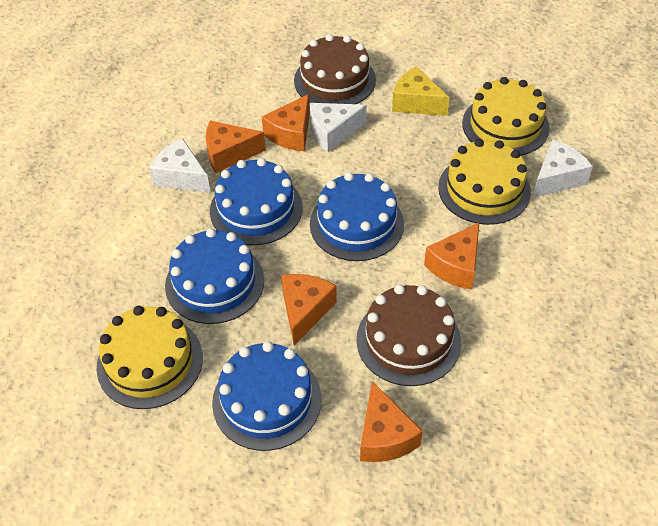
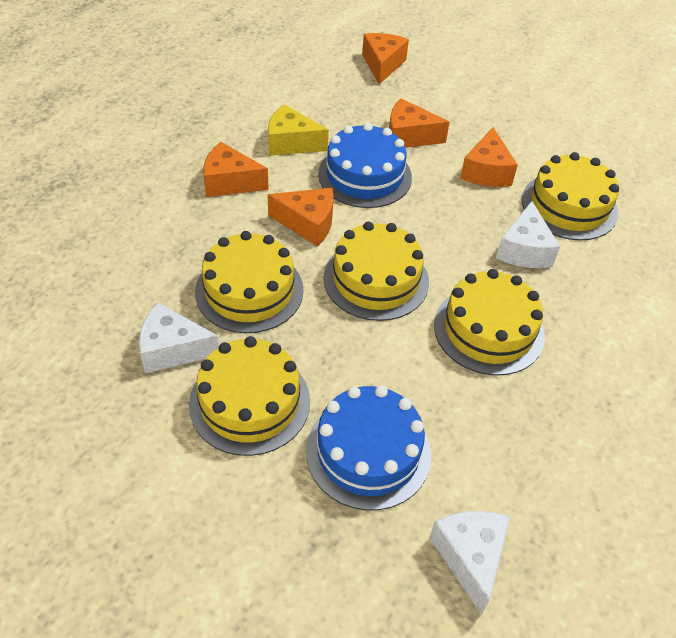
blue cake: [165,228,264,324] [210,158,302,245] [212,341,321,451] [310,172,404,261] = 4 -> [306,385,431,511] [318,123,412,208] = 2
brown cake: [294,34,376,104] [357,284,461,386] = 2 -> none = 0
yellow cake: [96,306,203,409] [438,139,531,225] [462,77,550,156] = 3 -> [189,336,310,456] [195,231,303,333] [324,221,429,321] [434,269,545,376] [522,152,619,241] = 5

